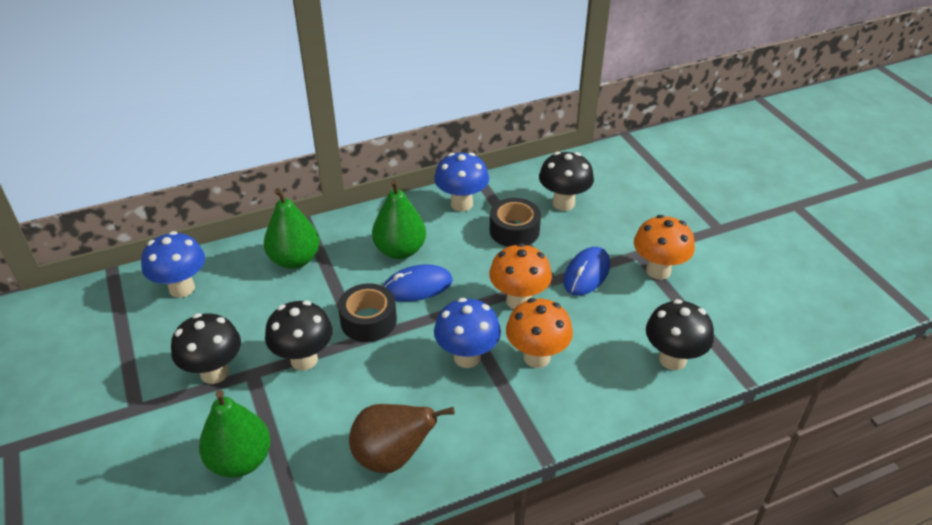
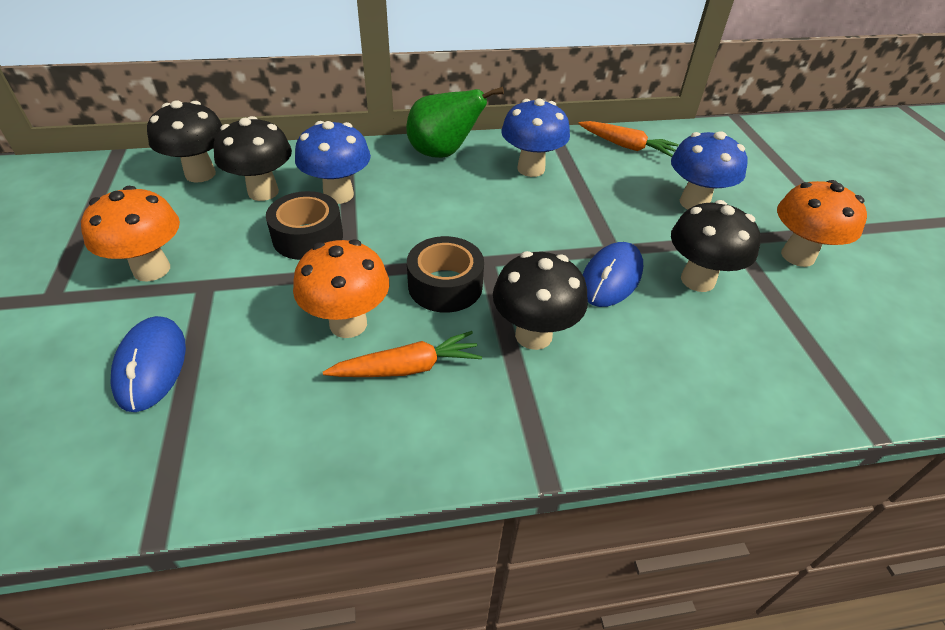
brown pear: [349,404,455,473] = 1 -> none = 0
green pear: [199,390,271,478] [264,188,320,269] [372,179,426,259] = 3 -> [406,87,504,158] = 1
orange carrot: none = 0 -> [323,331,482,377] [578,121,679,157] = 2

